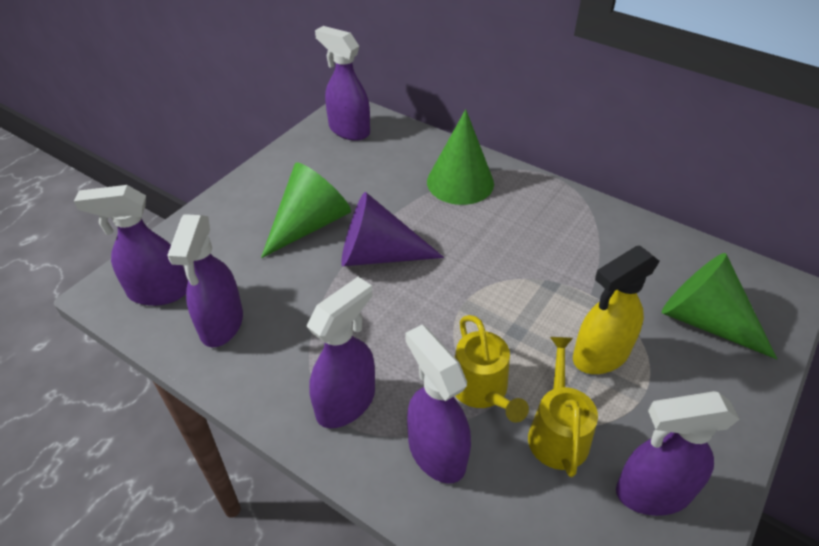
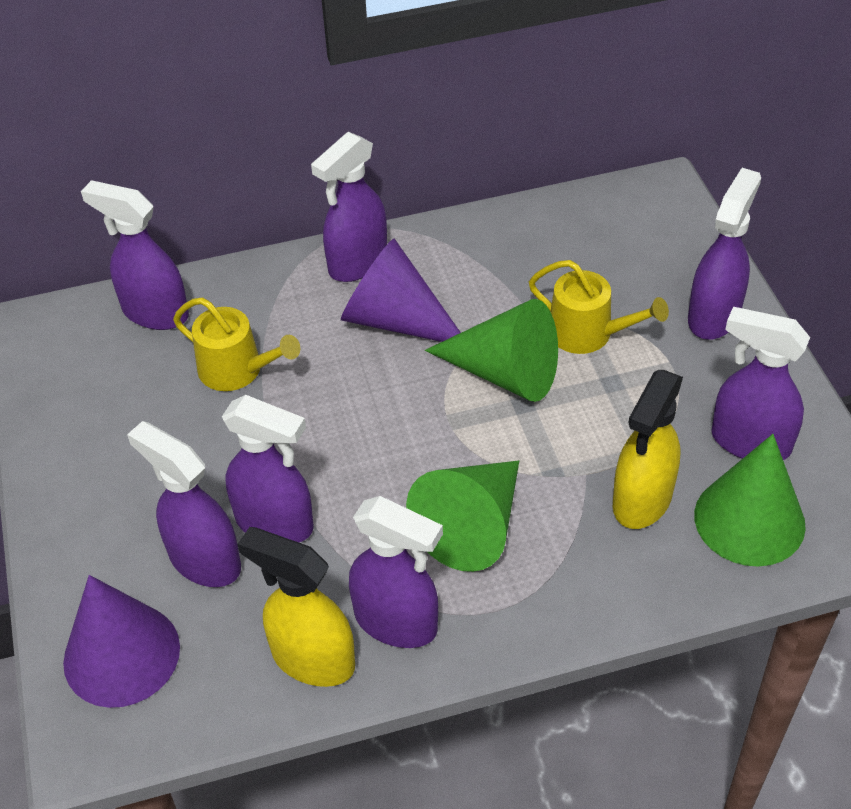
purple cone: [341,192,444,266] = 1 -> [63,575,180,708] [341,239,461,342] = 2
purple spray bottle: [74,185,188,306] [167,214,243,347] [306,277,375,428] [315,26,370,141] [405,325,471,484] [616,391,740,516] = 6 -> [81,180,189,330] [127,421,241,587] [222,395,314,542] [311,132,387,282] [349,496,443,648] [688,168,761,340] [711,307,810,460] = 7
yellow spray bottle: [573,245,660,374] = 1 -> [237,527,355,687] [613,370,683,529] = 2

